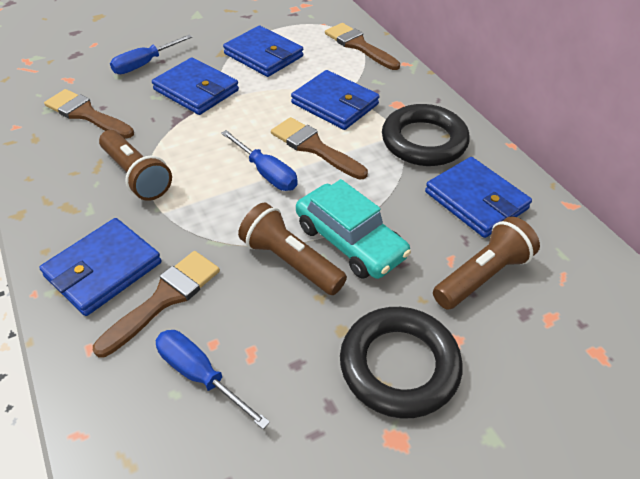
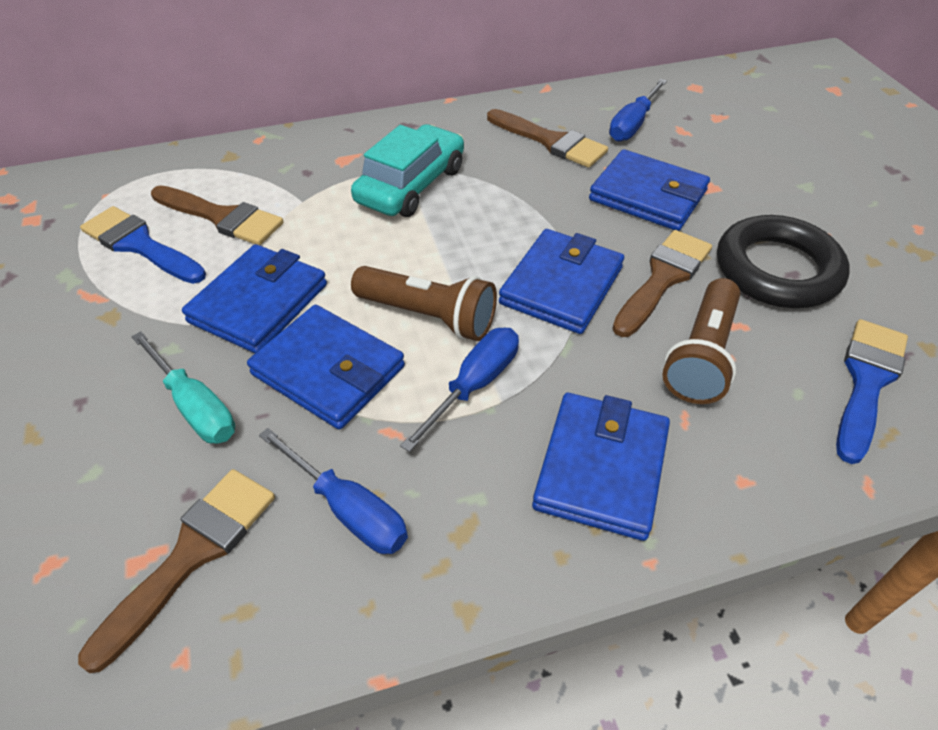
black ring: [340,307,463,419] [382,104,470,166] = 2 -> [717,215,850,308] = 1
blue brush: none = 0 -> [80,206,206,284] [836,319,908,464] = 2
brown flashlight: [99,130,172,201] [238,202,347,295] [433,216,540,310] = 3 -> [351,266,497,341] [662,278,740,404] = 2
turquoise screwdriver: none = 0 -> [131,331,235,444] = 1

